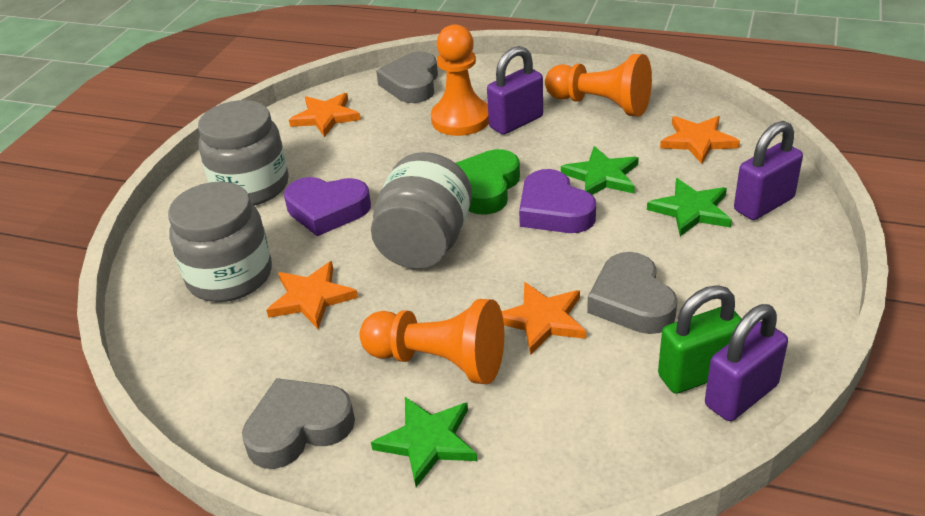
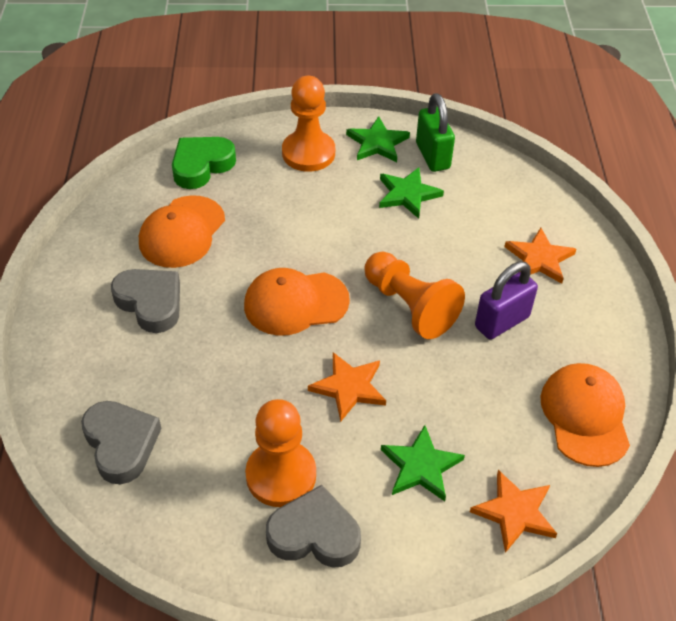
grey jar: [168,182,272,302] [198,100,289,206] [371,152,472,269] = 3 -> none = 0
orange cap: none = 0 -> [139,195,225,268] [244,268,350,336] [541,363,630,467] = 3
orange star: [266,261,358,329] [289,93,361,137] [501,282,586,355] [660,116,740,164] = 4 -> [308,352,386,422] [470,470,557,553] [504,228,576,284] = 3
purple heart: [284,177,371,236] [519,169,596,233] = 2 -> none = 0
purple padlock: [487,46,543,135] [705,304,788,421] [734,121,803,220] = 3 -> [475,261,538,340] = 1

